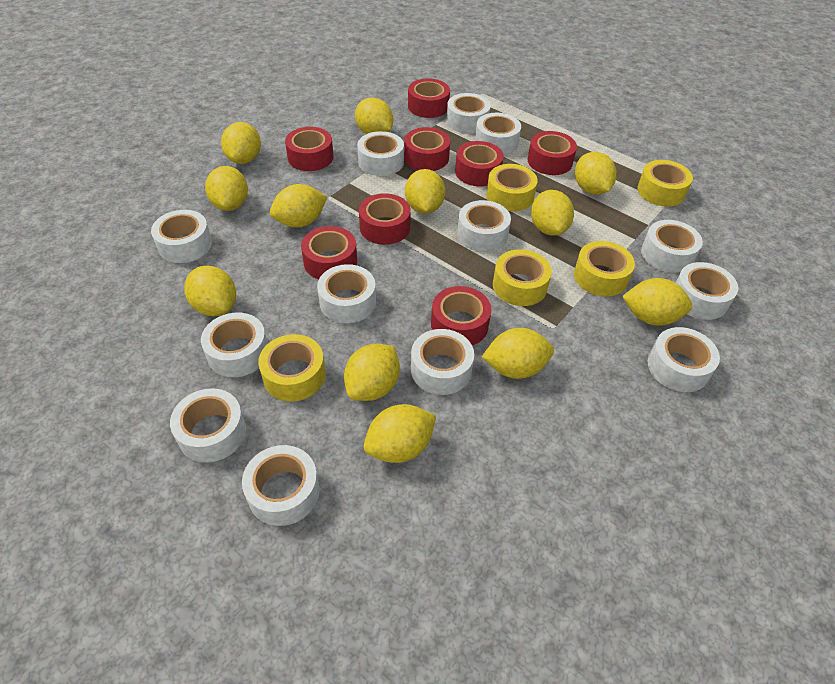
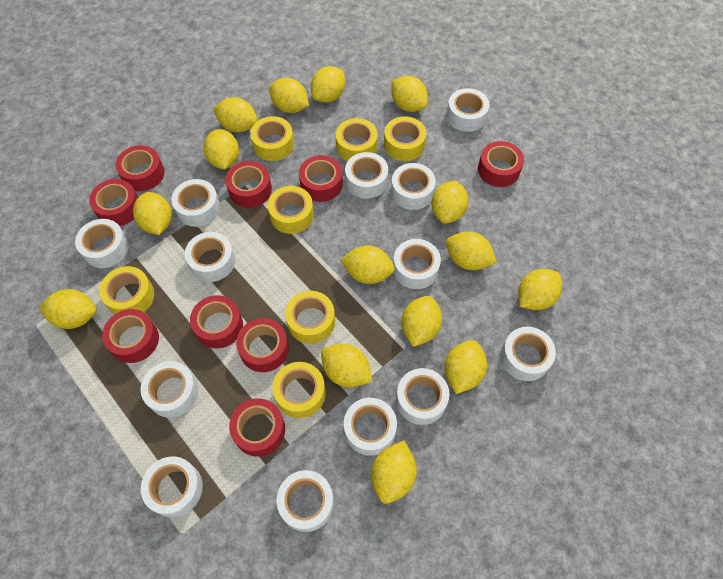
red tape: [285,127,333,171] [301,226,357,279] [359,193,411,245] [404,127,450,171] [408,79,450,118] [431,286,491,345] [455,141,504,186] [528,131,577,175] = 8 -> [89,179,138,226] [102,309,159,363] [115,145,165,191] [190,295,243,349] [226,161,272,208] [229,398,285,456] [236,318,289,372] [299,155,343,202] [478,141,524,187] = 9
yellow lemon: [184,266,236,316] [205,166,248,211] [221,122,261,164] [270,184,327,227] [344,344,400,401] [355,98,393,134] [364,404,436,463] [405,169,445,214] [482,328,554,379] [531,190,574,236] [575,152,617,195] [622,278,692,326] = 12 -> [39,289,97,329] [133,192,172,235] [203,129,239,169] [213,97,258,132] [269,78,309,113] [311,66,345,103] [321,343,372,387] [340,246,395,284] [371,441,417,504] [391,76,428,112] [402,296,442,347] [431,181,468,224] [444,340,487,394] [446,231,497,270] [518,269,562,310] = 15
yellow tape: [258,334,326,402] [486,164,538,211] [493,249,552,306] [574,241,635,296] [637,160,693,206] = 5 -> [99,266,154,314] [250,116,294,161] [268,186,314,234] [272,362,326,418] [285,291,335,344] [336,118,378,161] [384,116,426,161] = 7

